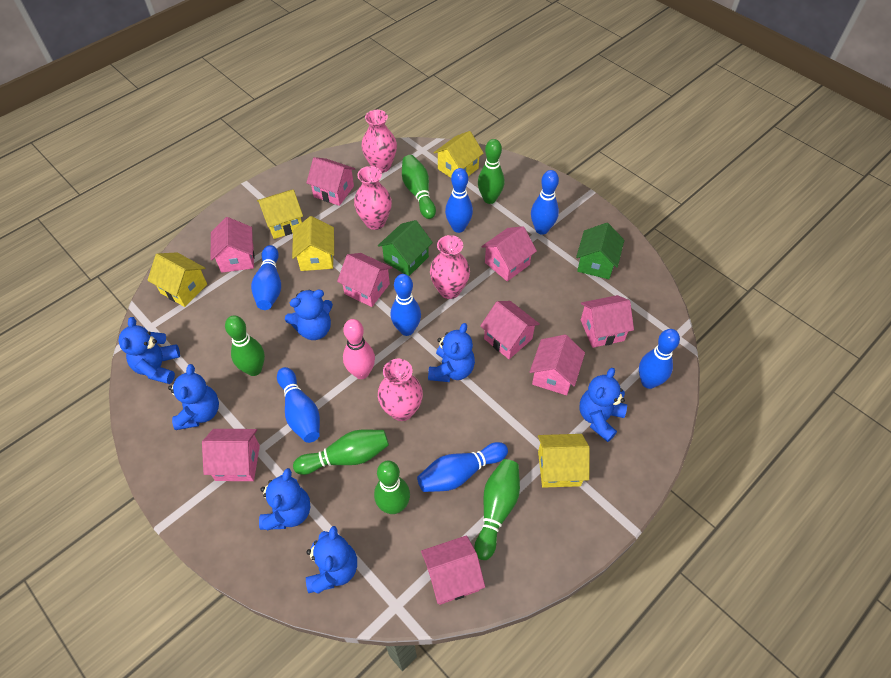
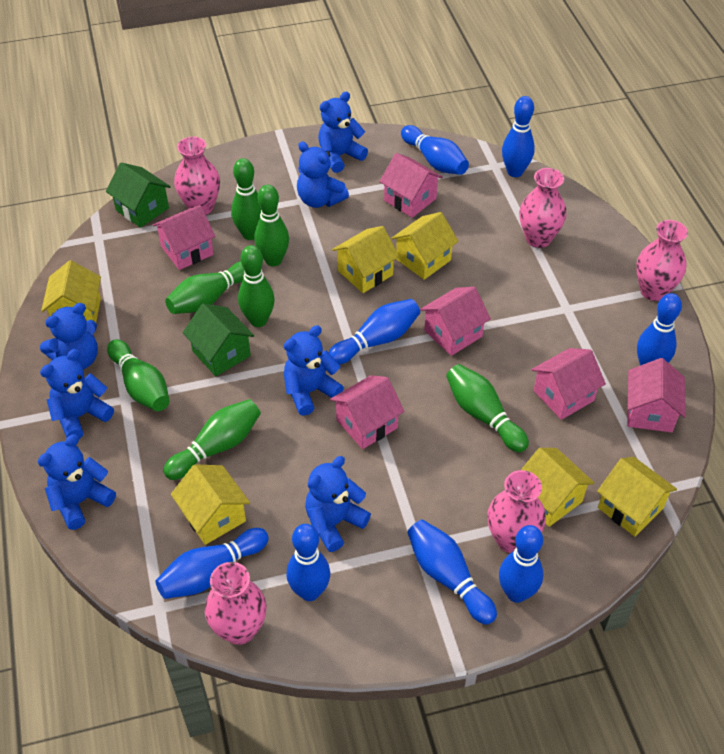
blue bowling pin: [251,245,281,310] [277,367,320,443] [391,274,421,336] [417,442,508,492] [445,168,473,233] [531,170,559,235] [639,329,680,389] = 7 -> [155,528,269,599] [286,524,330,601] [329,299,420,365] [401,125,469,175] [407,520,497,625] [499,525,543,603] [502,96,535,177] [637,293,682,365] = 8
green bowling pin: [225,316,265,376] [293,429,389,475] [374,461,410,514] [402,155,436,219] [474,459,520,560] [478,139,505,204] = 6 -> [107,339,170,411] [163,399,261,480] [165,261,245,314] [231,158,261,240] [238,245,275,327] [254,185,289,266] [446,364,529,452] = 7
pink bowling pin: [343,319,375,379] = 1 -> none = 0
pink house: [202,429,260,481] [210,217,254,273] [306,157,355,206] [337,253,392,307] [421,535,485,605] [480,301,540,359] [481,226,537,281] [530,335,585,395] [581,295,634,348] = 9 -> [153,205,216,270] [330,375,405,449] [379,153,443,218] [420,287,491,356] [531,348,606,420] [627,358,686,432] = 6
pink vase: [354,166,392,230] [362,110,397,173] [378,359,423,421] [430,235,470,299] = 4 -> [174,137,220,215] [205,562,266,645] [487,470,546,553] [519,168,566,248] [636,220,688,301] = 5
yellow house: [147,252,207,307] [257,190,303,239] [292,216,334,271] [434,131,484,178] [538,434,590,488] = 5 -> [41,260,101,322] [171,464,250,545] [332,226,399,293] [391,212,459,280] [521,448,594,527] [597,457,677,537] = 6

